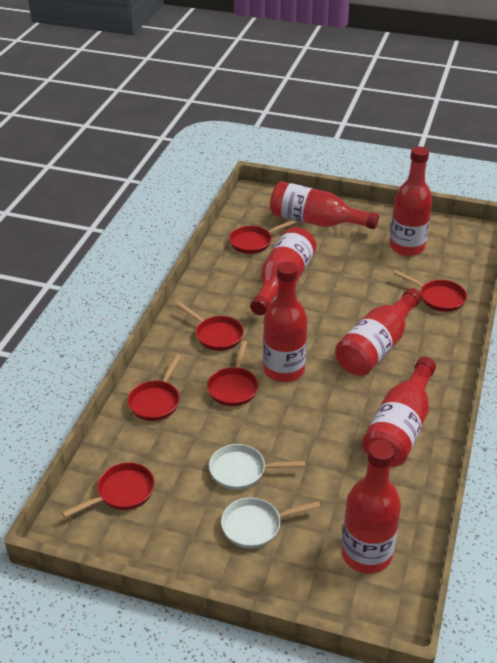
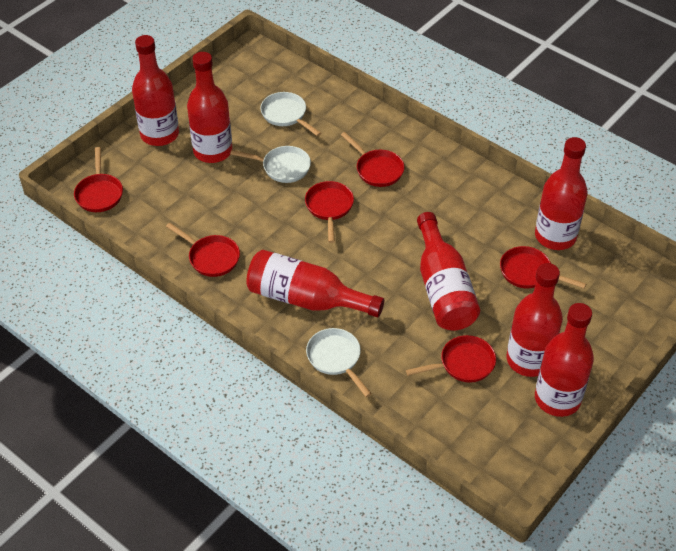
white pan: [209,444,305,490] [221,498,320,549] = 2 -> [230,146,311,183] [260,92,321,136] [306,328,372,397] = 3

